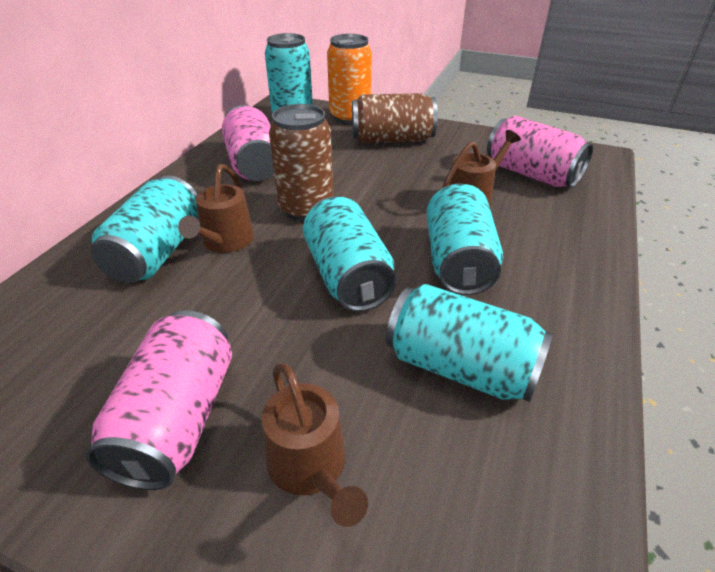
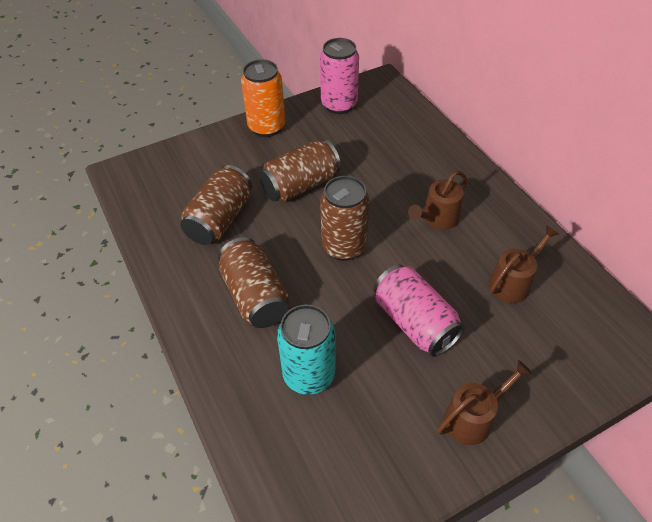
brown can: [269,104,333,221] [352,93,438,143] = 2 -> [180,165,252,245] [218,237,289,328] [259,139,341,202] [320,176,370,261] = 4
pink can: [86,310,232,490] [222,105,274,181] [487,116,593,188] = 3 -> [320,38,359,114] [374,264,465,357] = 2
turquoise can: [91,175,198,283] [265,33,313,113] [303,197,397,312] [386,284,553,402] [426,184,503,295] = 5 -> [277,305,335,395] = 1

